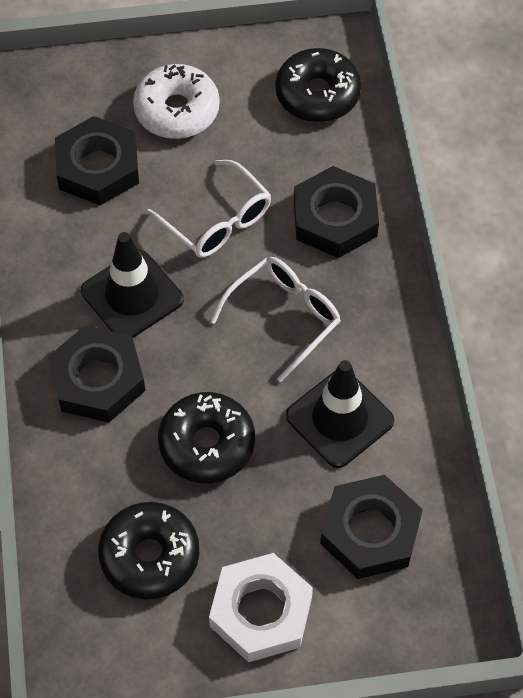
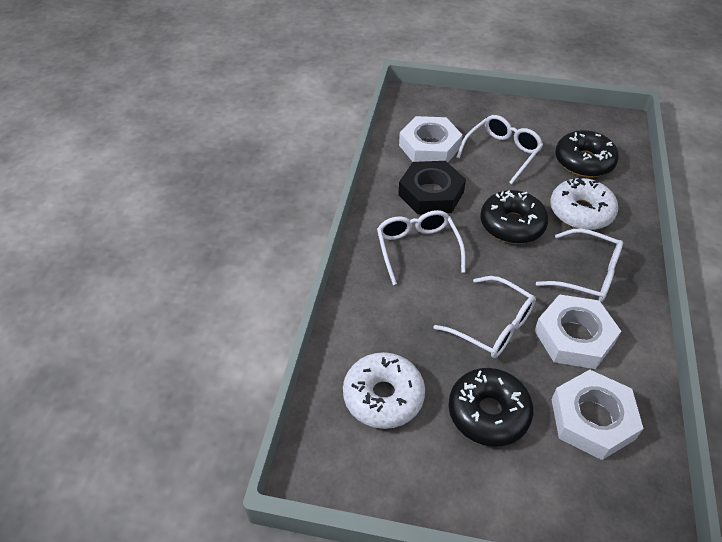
black nut: [48,326,145,422] [55,116,139,206] [294,166,379,258] [320,475,423,579] = 4 -> [398,161,466,215] = 1
black traffic cone: [81,232,184,338] [286,360,394,468] = 2 -> none = 0
white donut: [133,64,220,139] = 1 -> [343,352,425,429] [550,178,618,230] = 2
white glasses: [147,160,271,258] [210,257,341,382] = 2 -> [377,210,466,285] [433,276,536,358] [456,115,543,184] [536,228,623,302] = 4
white nut: [209,553,313,662] = 1 -> [399,116,463,162] [534,294,621,369] [551,370,643,460] = 3

